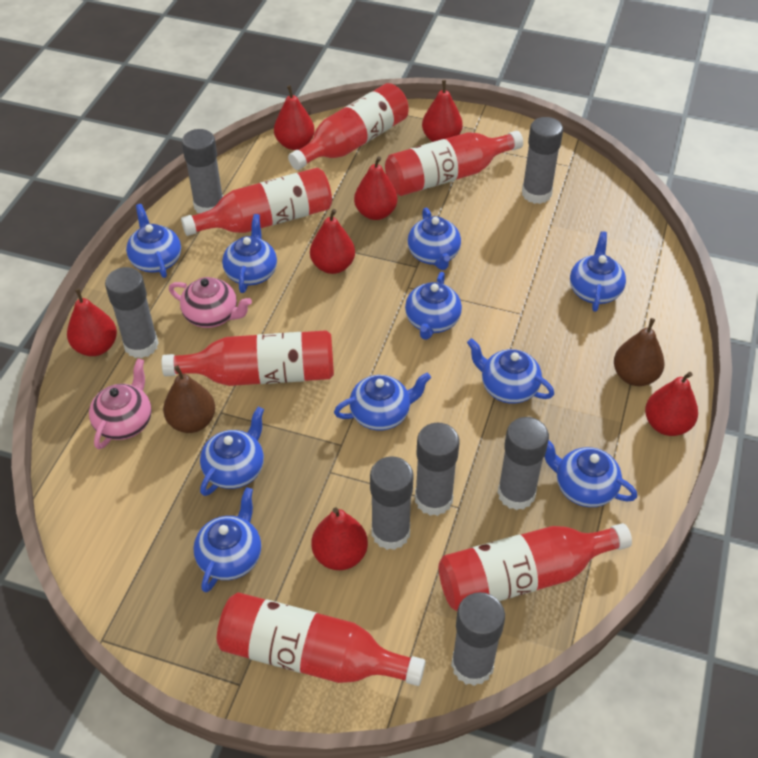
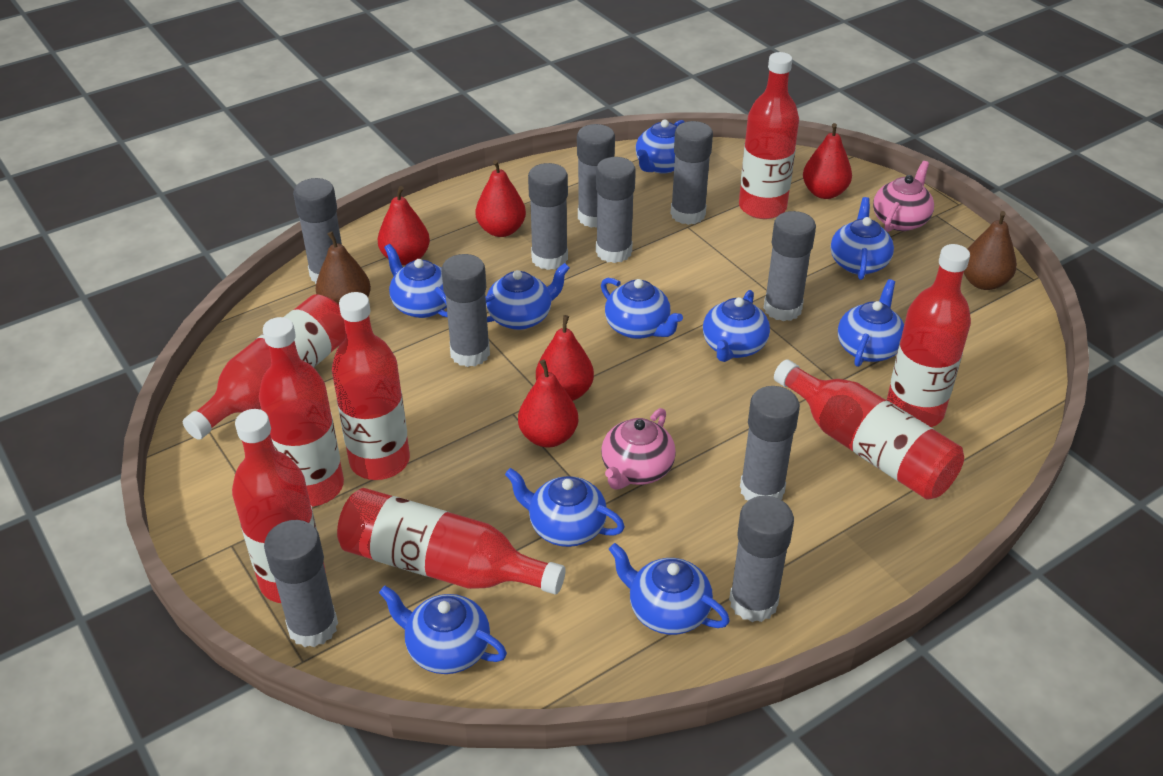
grey glue stick: [105,267,159,358] [182,129,223,213] [370,456,414,550] [415,423,460,516] [451,592,505,686] [497,417,549,510] [522,117,563,204] = 7 -> [264,520,338,647] [293,178,342,284] [441,254,490,367] [528,163,568,270] [577,124,615,228] [596,157,636,263] [671,121,713,225] [729,496,794,622] [740,386,800,501] [764,211,816,321] = 10
red bottle: [162,330,334,386] [181,168,332,236] [217,592,426,686] [288,83,408,170] [385,131,523,196] [439,523,632,611] = 6 -> [183,294,346,440] [232,409,326,603] [259,317,344,507] [332,292,410,480] [337,488,565,595] [739,52,799,219] [774,359,964,500] [887,244,971,427] = 8
red pear: [67,288,117,356] [274,85,315,150] [310,209,355,274] [312,508,368,570] [354,156,397,220] [422,80,463,142] [645,372,698,436] = 7 -> [378,186,430,265] [475,160,526,237] [518,360,578,448] [536,315,594,401] [803,123,852,199] = 5

